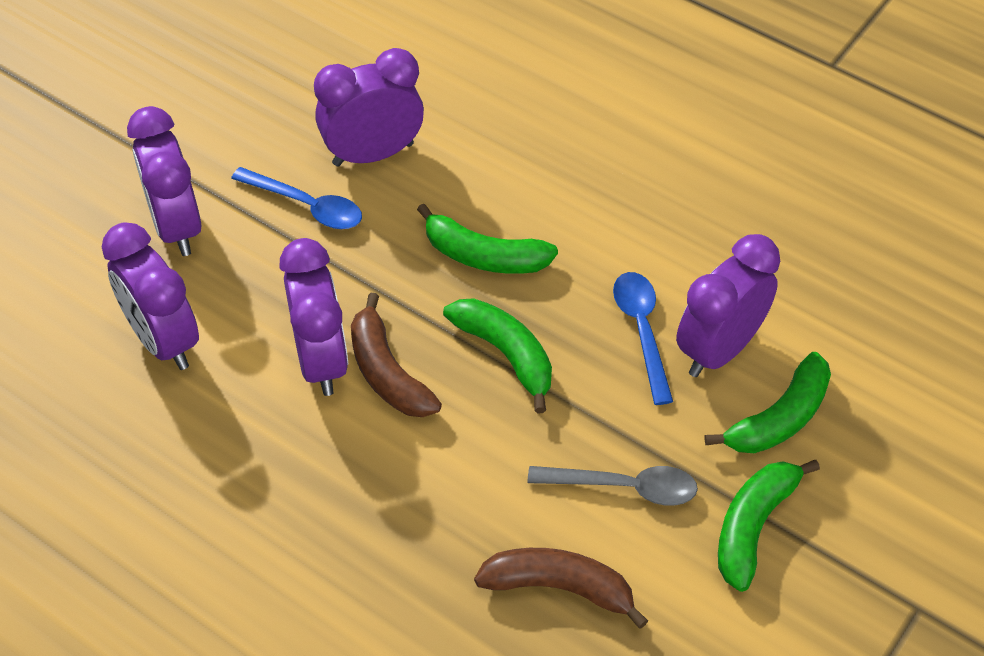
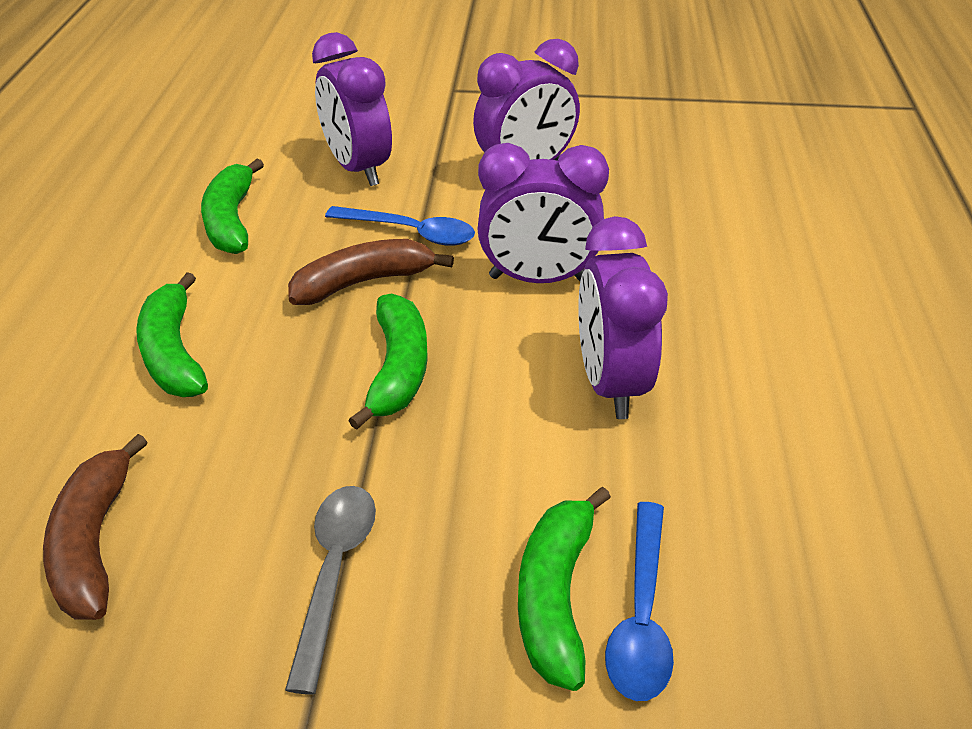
purple clock: [102,222,199,370] [127,106,201,256] [280,238,348,396] [314,48,424,167] [676,234,780,377] = 5 -> [312,32,392,186] [473,39,580,161] [477,143,609,283] [578,216,668,419] = 4

